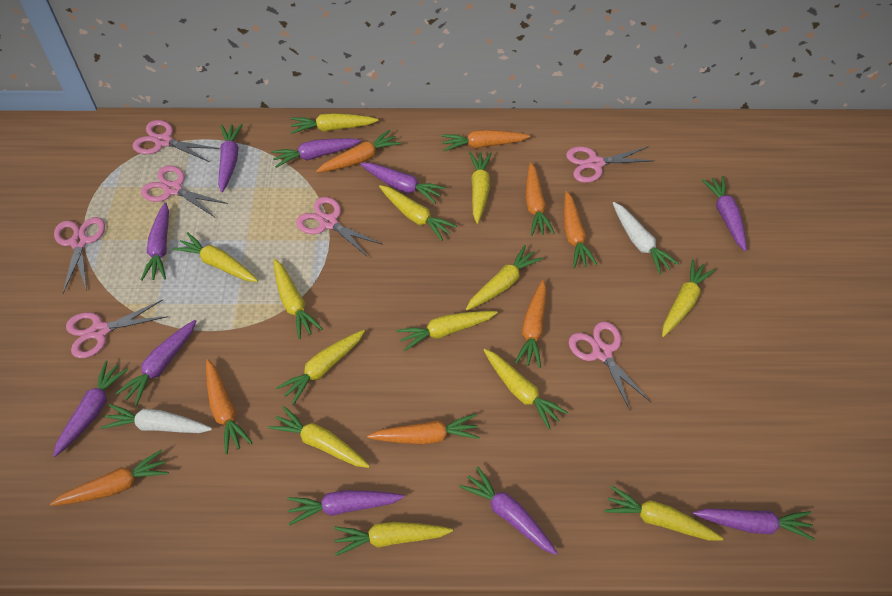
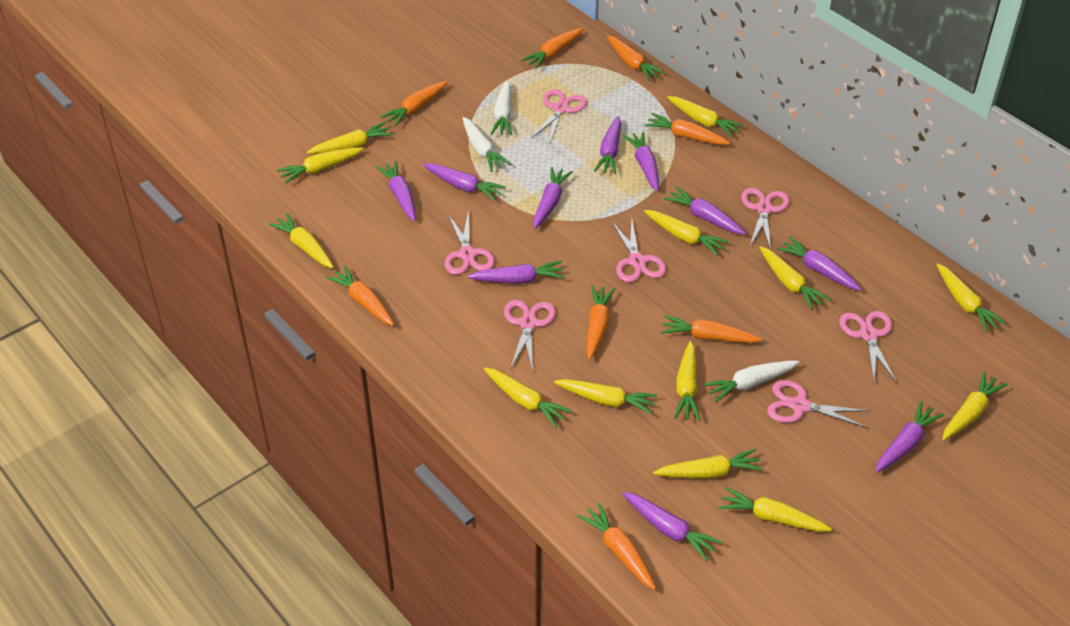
white carrot: [101,404,212,433] [613,202,679,274] = 2 -> [463,117,511,172] [491,80,513,135] [703,361,799,403] = 3

